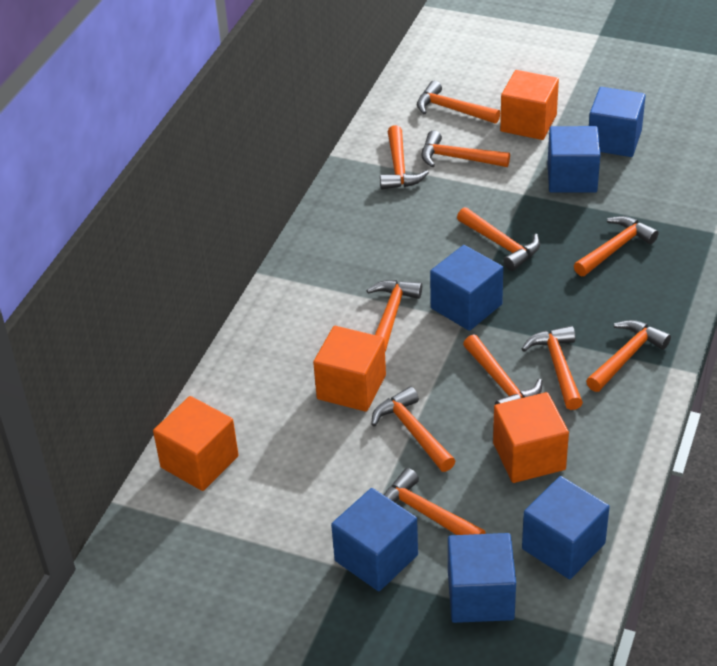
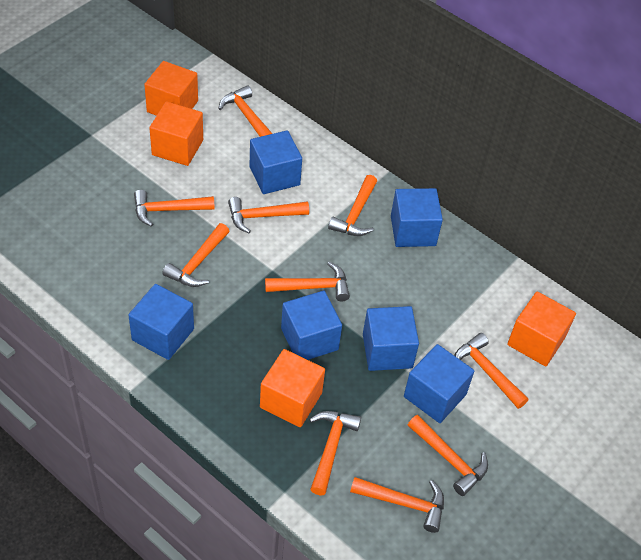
orange hammer: [367,280,422,352] [371,386,455,472] [380,125,429,190] [384,468,486,535] [417,81,500,124] [421,131,510,167] [457,207,540,271] [463,334,542,405] [522,326,583,410] [574,216,659,276] [586,320,671,392] = 11 -> [134,190,215,227] [162,223,229,287] [218,85,273,137] [228,197,309,233] [265,262,350,301] [309,411,361,495] [328,175,377,236] [350,477,444,533] [408,415,488,496] [454,333,529,409] = 10

